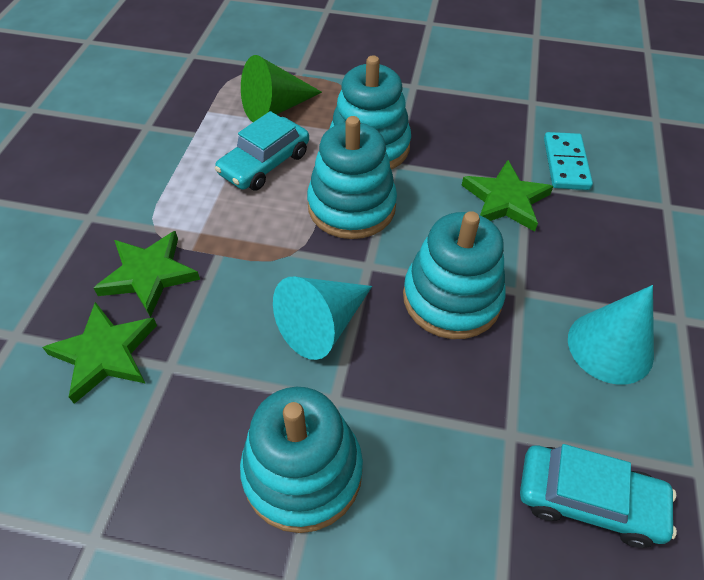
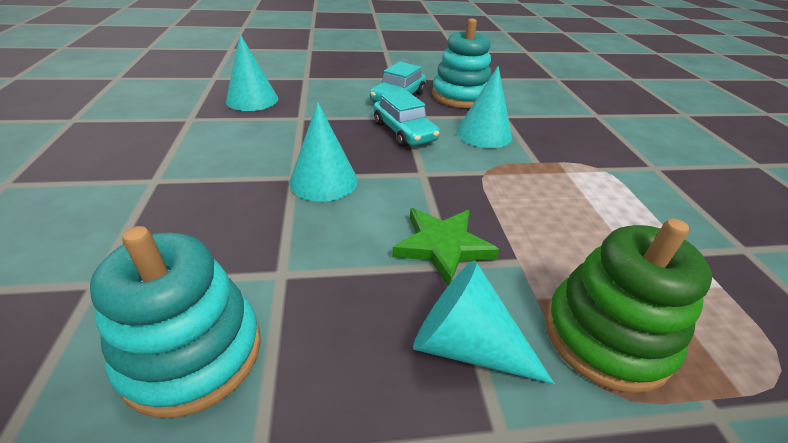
green cone: [241,55,322,122] = 1 -> none = 0
green stacking toy: none = 0 -> [545,219,712,393] = 1
green star: [42,302,157,404] [94,231,200,318] [462,160,553,232] = 3 -> [392,208,500,286] = 1
turquoise cone: [273,277,372,360] [568,285,654,384] = 2 -> [226,34,278,111] [289,102,358,202] [413,260,555,384] [456,66,512,148] = 4
turquoise domino: [544,132,593,190] = 1 -> none = 0
turquoise stacking toy: [240,387,363,533] [307,116,397,239] [329,55,411,170] [403,211,506,339] = 4 -> [90,226,261,418] [432,18,492,108] = 2

